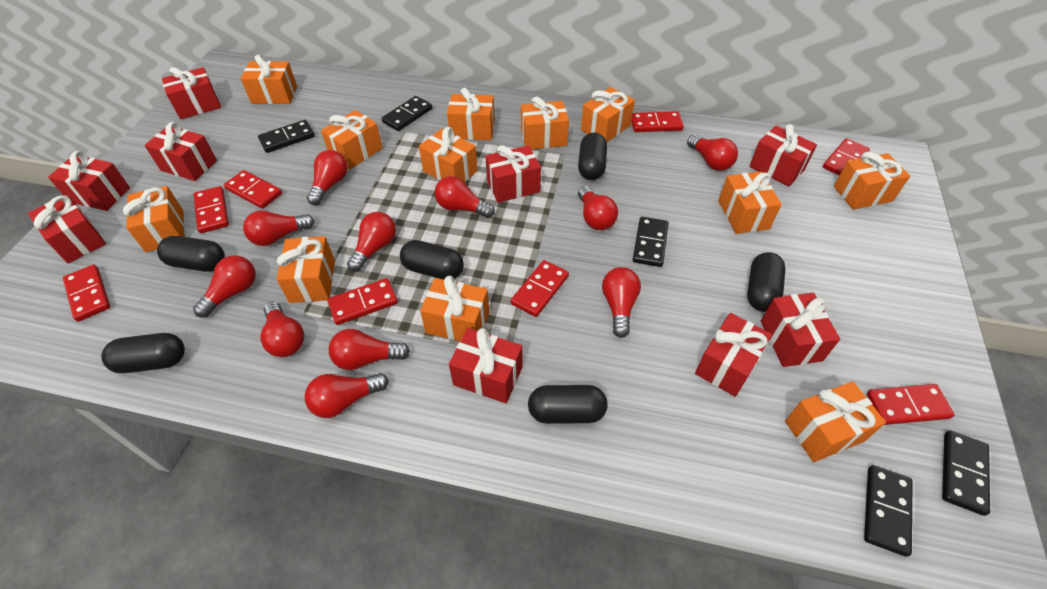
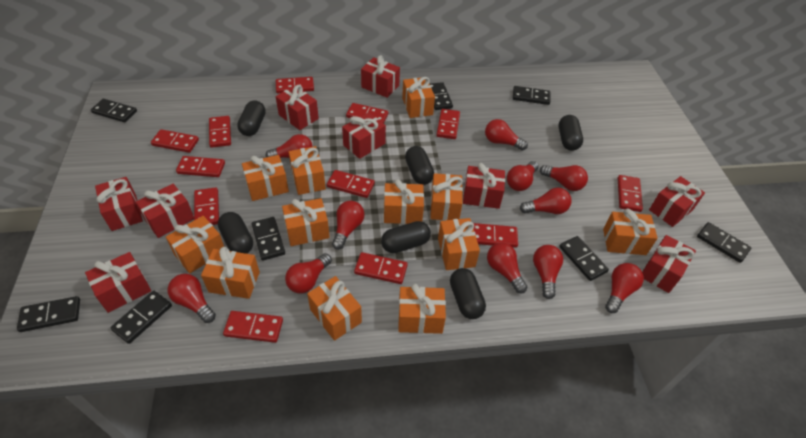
black domino: [258,120,315,153] [381,96,433,131] [633,217,669,267] [864,465,913,557] [942,430,990,516] = 5 -> [17,296,80,332] [91,99,137,123] [110,291,172,344] [252,217,285,261] [430,82,453,110] [513,86,550,105] [559,236,609,281] [697,222,751,263] = 8
red domino: [63,265,110,322] [193,186,229,233] [224,170,282,209] [327,278,398,325] [511,260,569,317] [631,111,684,132] [823,138,870,175] [867,384,955,425] = 8 -> [151,129,199,153] [176,156,225,177] [194,187,219,225] [209,116,231,148] [223,311,283,343] [276,77,314,93] [327,170,375,198] [346,103,388,123] [354,252,407,284] [437,109,460,139] [473,223,518,248] [618,175,643,212] = 12

